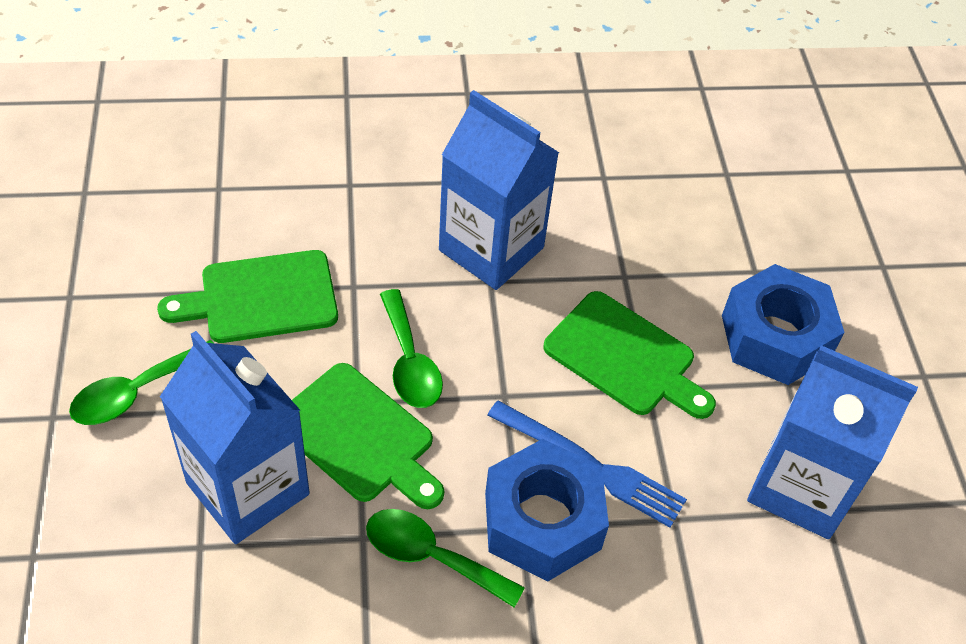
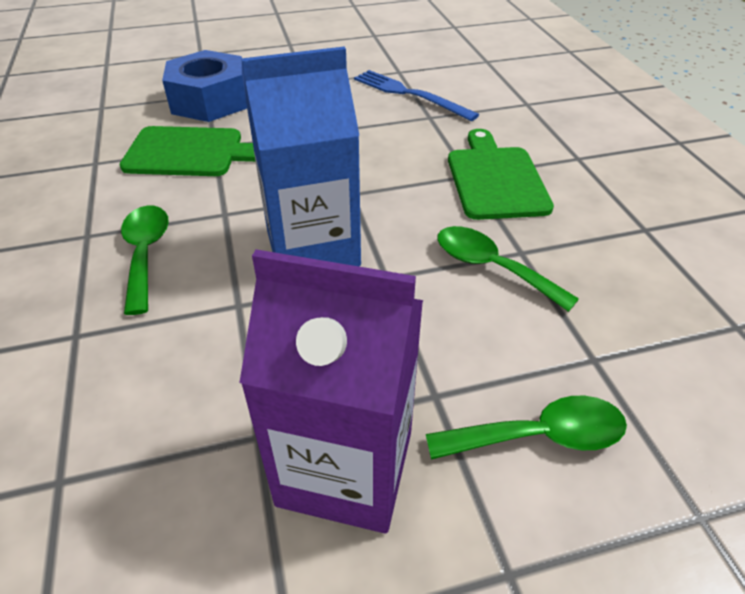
blue carton: [160,331,310,544] [439,90,559,290] [747,345,918,539] = 3 -> [241,47,361,266] = 1
blue nut: [485,439,609,581] [722,264,845,385] = 2 -> [162,50,247,122] = 1
green cutting board: [157,250,338,343] [292,363,444,509] [543,291,716,419] = 3 -> [120,126,256,176] [448,129,554,220] = 2
purple carton: none = 0 -> [239,249,423,533] = 1

